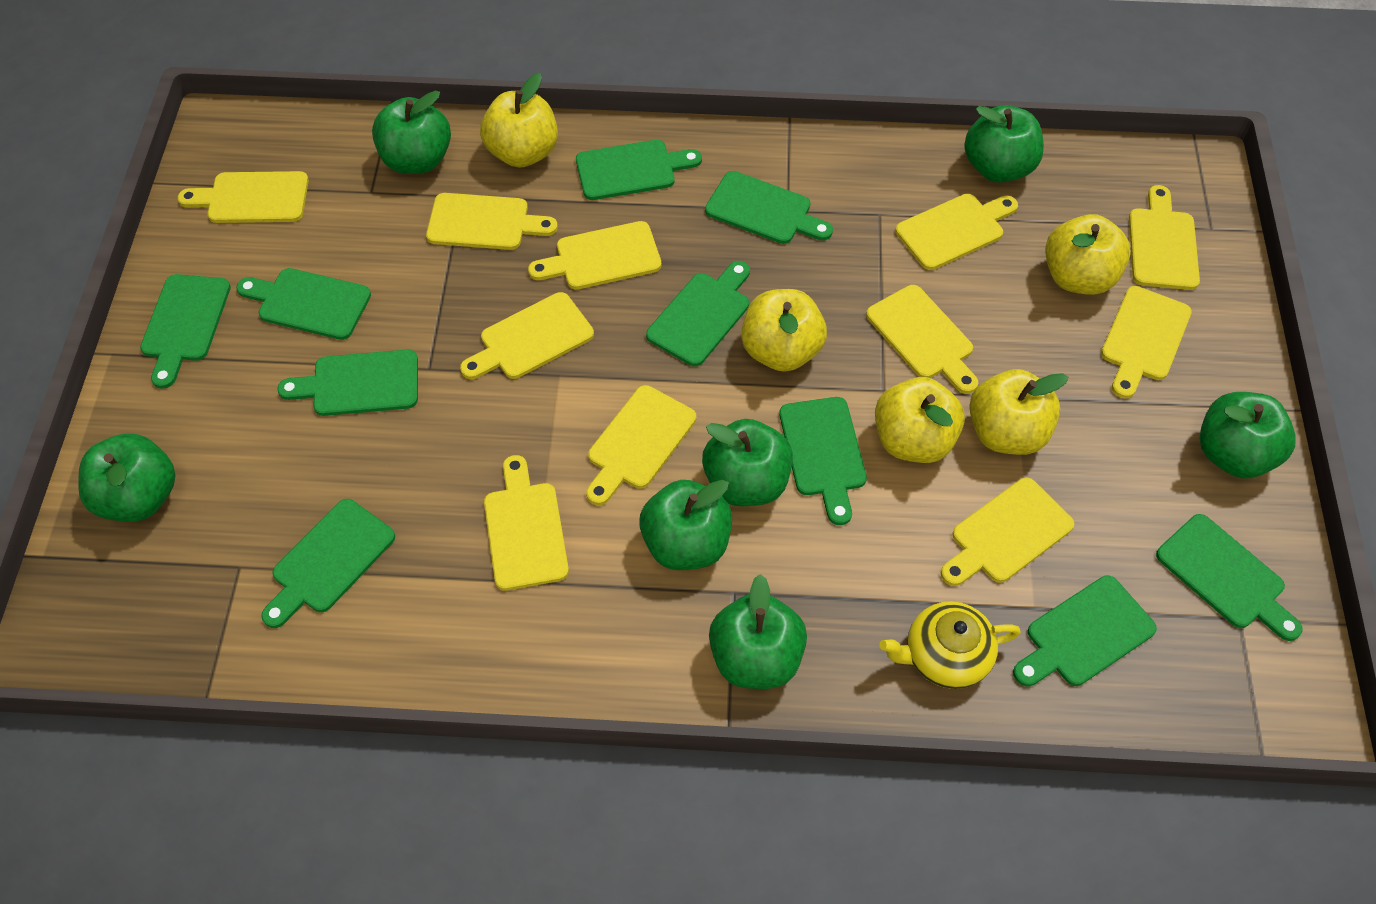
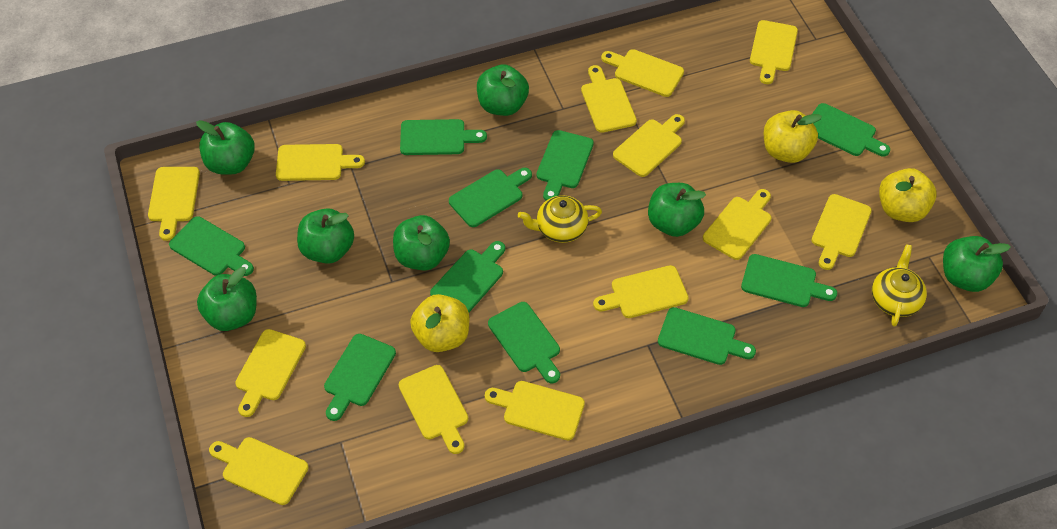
yellow apple: [480,73,558,168] [741,289,827,372] [875,377,965,463] [969,369,1068,455] [1045,214,1131,295] = 5 -> [410,294,469,352] [764,110,822,163] [879,168,937,222] = 3
yellow cutting board: [178,171,309,223] [426,193,558,250] [460,292,594,379] [484,455,569,591] [528,221,662,290] [586,385,696,505] [866,285,978,394] [895,194,1018,270] [941,478,1074,586] [1101,286,1192,398] [1129,185,1200,290] = 11 -> [148,167,200,241] [209,437,309,505] [235,329,306,417] [276,144,365,181] [399,365,468,454] [485,381,585,441] [581,65,637,133] [593,265,689,318] [601,49,684,97] [613,114,685,177] [703,189,771,260] [750,20,798,84] [811,194,872,270] = 13
yellow teapot: [879,601,1021,689] = 1 -> [518,195,602,243] [872,244,927,327] = 2

